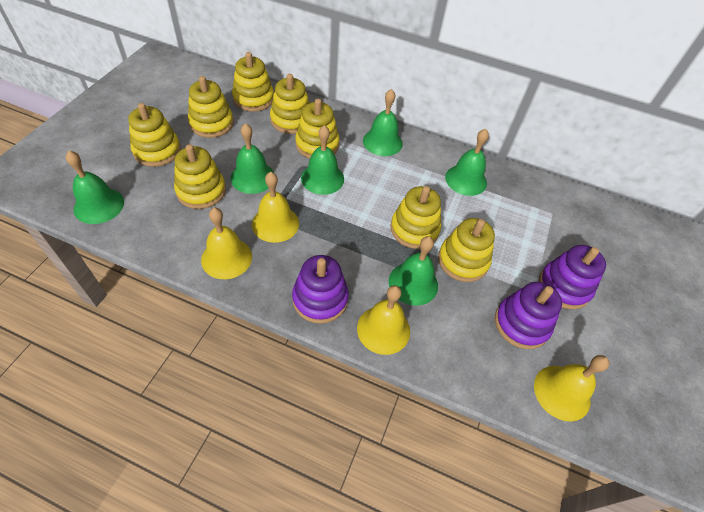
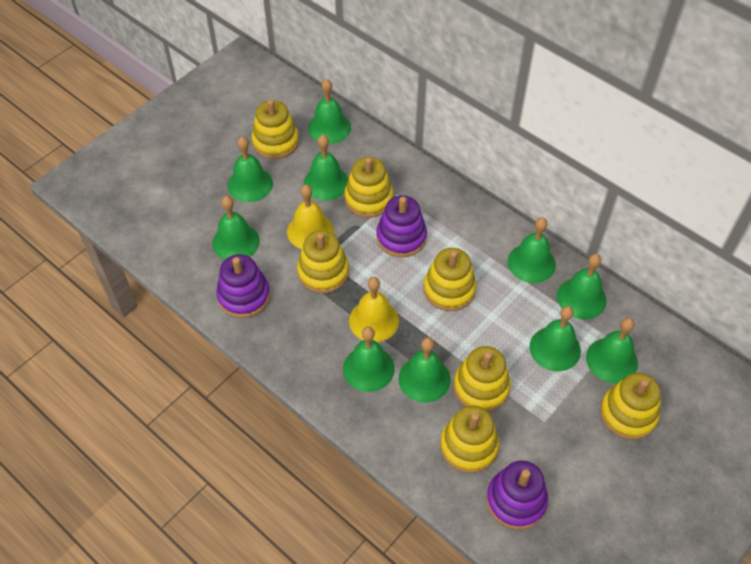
green bell: [66,151,124,224] [231,123,274,194] [301,125,344,195] [363,89,403,156] [389,236,438,306] [445,129,489,196] = 6 -> [212,196,260,260] [228,137,273,202] [304,135,348,200] [308,79,351,144] [343,326,395,392] [398,337,451,403] [508,217,556,283] [530,306,581,371] [557,254,606,320] [586,318,638,383] = 10
yellow bell: [201,208,252,279] [252,172,299,243] [357,285,410,355] [534,355,610,422] = 4 -> [287,185,334,249] [349,277,399,342] = 2
yellow stacking toy: [128,103,181,167] [174,144,226,209] [188,76,234,138] [232,52,274,112] [270,74,310,134] [295,99,340,159] [390,186,441,249] [438,218,495,282] = 8 -> [252,99,299,159] [297,230,349,293] [344,157,394,218] [423,248,476,311] [440,405,499,473] [454,346,511,412] [600,373,661,440] = 7

